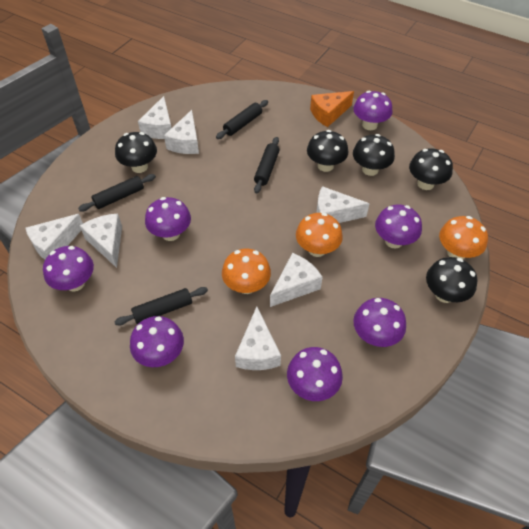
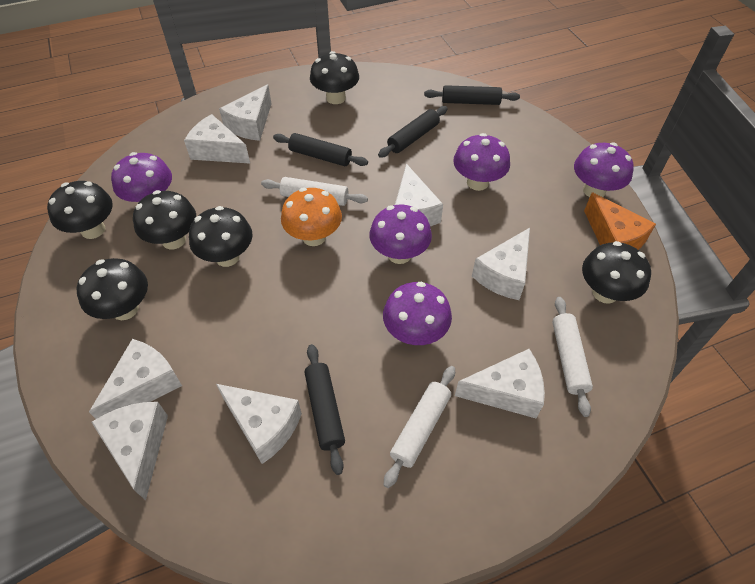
black mushroom: [115,132,157,173] [307,130,348,172] [353,134,395,176] [409,148,453,190] [426,257,477,303] = 5 -> [47,181,113,239] [77,258,148,320] [133,190,196,249] [189,206,252,267] [310,51,359,104] [582,241,651,304] = 6
orange mushroom: [222,249,271,294] [296,213,343,257] [439,216,488,259] = 3 -> [281,187,342,246] = 1
purple mushroom: [43,246,94,292] [130,316,184,367] [145,197,191,241] [287,347,343,401] [353,91,392,130] [353,298,406,347] [375,204,422,248] = 7 -> [111,152,172,202] [369,205,432,264] [383,281,452,345] [453,133,510,191] [574,142,634,197] = 5
white cheese: [26,214,83,260] [80,214,122,268] [138,96,171,139] [164,110,199,154] [235,306,281,370] [270,253,322,307] [317,186,370,223] = 7 -> [89,339,182,419] [91,402,168,500] [184,114,250,163] [216,384,302,464] [219,84,272,141] [395,164,443,226] [455,349,545,418] [472,228,530,300] = 8
white rolling pin: none = 0 -> [261,177,368,206] [384,366,455,488] [552,297,593,417] = 3

